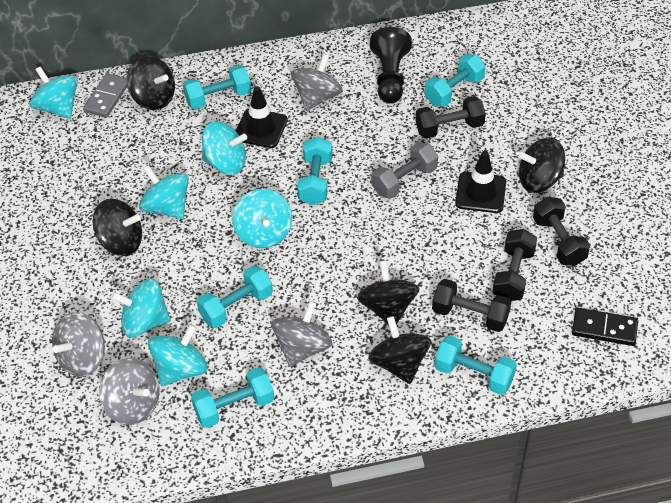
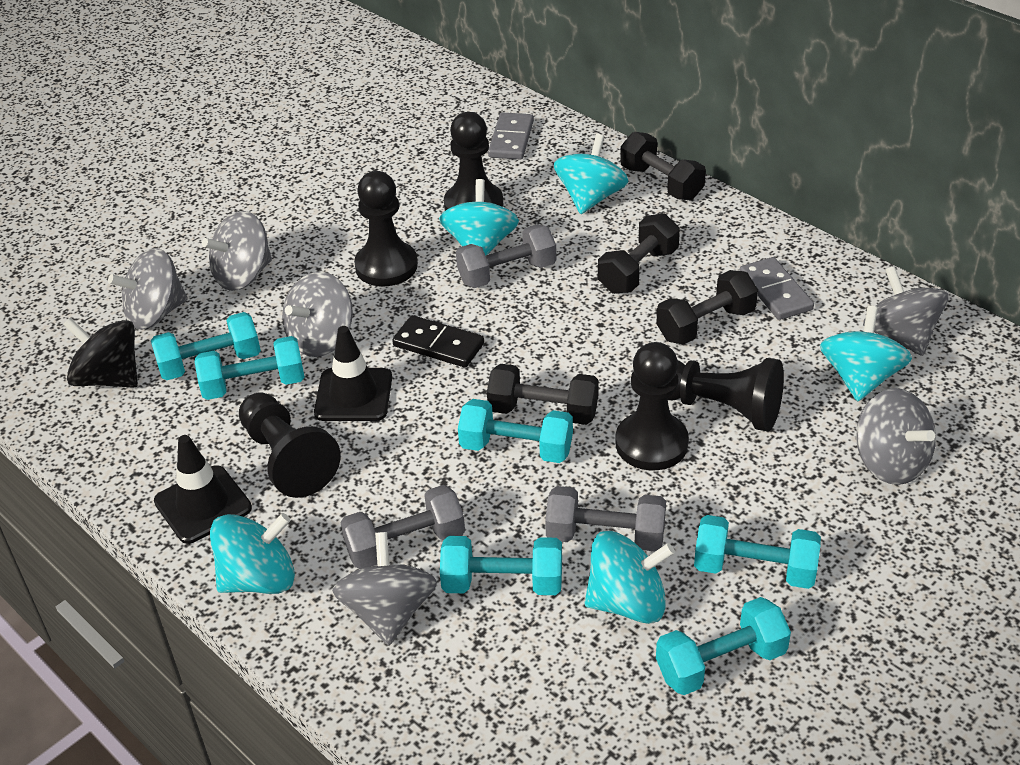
black pawn: [370,27,412,104] = 1 -> [239,392,341,498] [354,171,418,286] [444,112,503,211] [615,342,689,470] [668,358,784,431] = 5
black spinning top: [93,199,142,256] [127,56,175,110] [357,261,420,325] [368,316,431,384] [519,137,565,193] = 5 -> [63,318,138,388] = 1
grey domino: [83,73,127,118] = 1 -> [488,112,534,160] [739,257,814,320] = 2
grey dumbbell: [371,142,438,199] = 1 -> [340,485,465,569] [456,224,556,288] [545,486,666,551] = 3
grey spinning top: [52,312,105,377] [99,358,160,425] [271,301,332,367] [291,54,343,111] = 4 -> [108,248,188,329] [202,211,272,291] [282,272,353,357] [332,532,437,646] [856,388,936,485] [863,266,949,356] = 6
turquoise spinning top: [29,66,78,119] [111,278,171,337] [139,165,189,219] [148,324,207,386] [202,121,247,175] [232,189,292,248] = 6 -> [210,513,295,594] [439,179,519,256] [554,134,628,214] [585,531,675,624] [820,306,912,402] = 5

